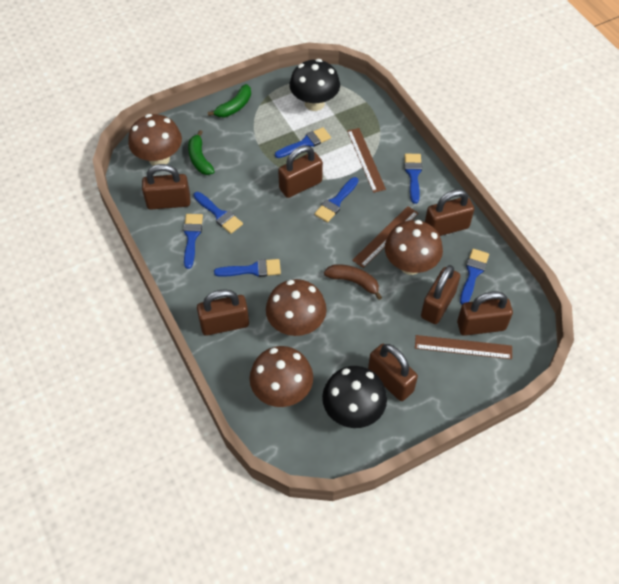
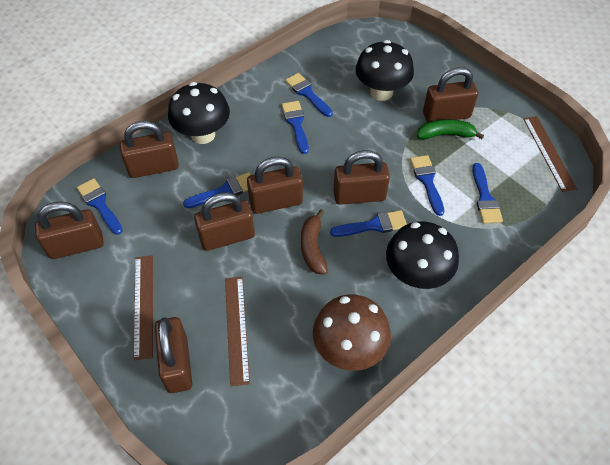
black mushroom: [290,59,340,111] [322,366,387,428] = 2 -> [168,82,230,144] [355,40,414,101] [386,221,459,289] = 3
brown mushroom: [128,114,182,166] [249,346,313,407] [266,279,327,336] [385,220,443,275] = 4 -> [313,294,391,371] = 1
green banana: [188,130,215,175] [208,84,251,117] = 2 -> [417,119,484,139] = 1

